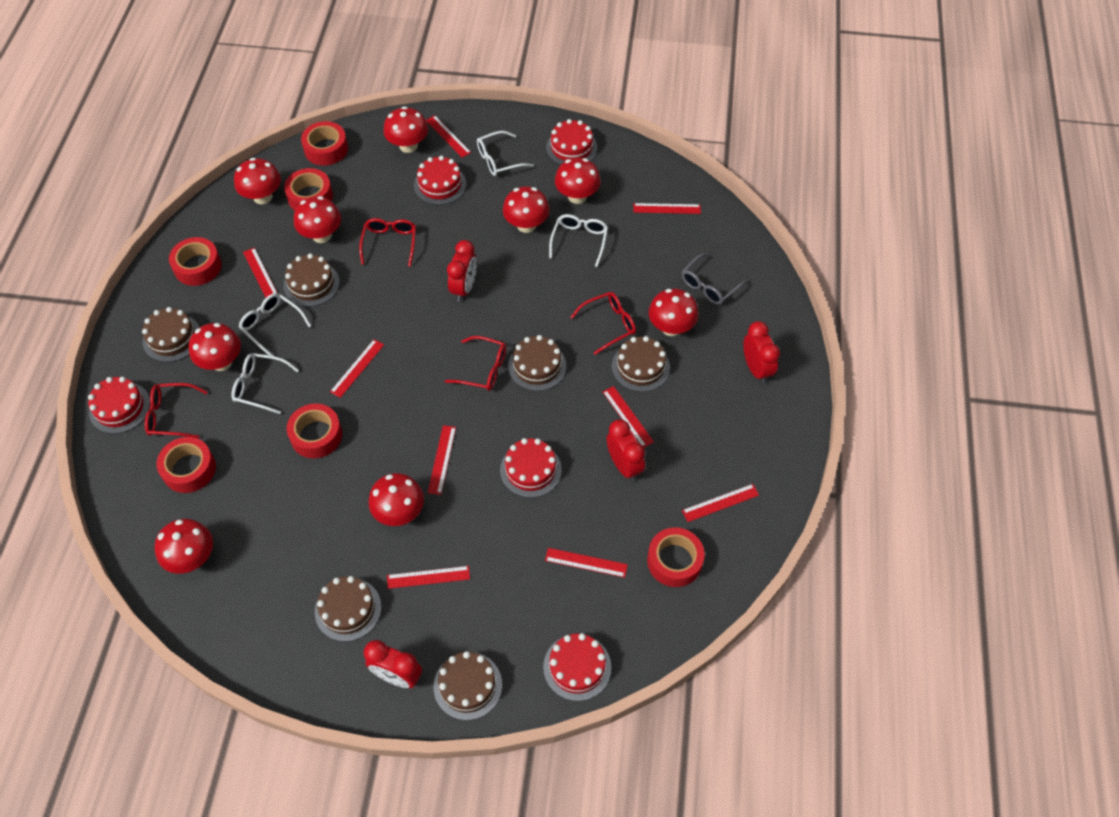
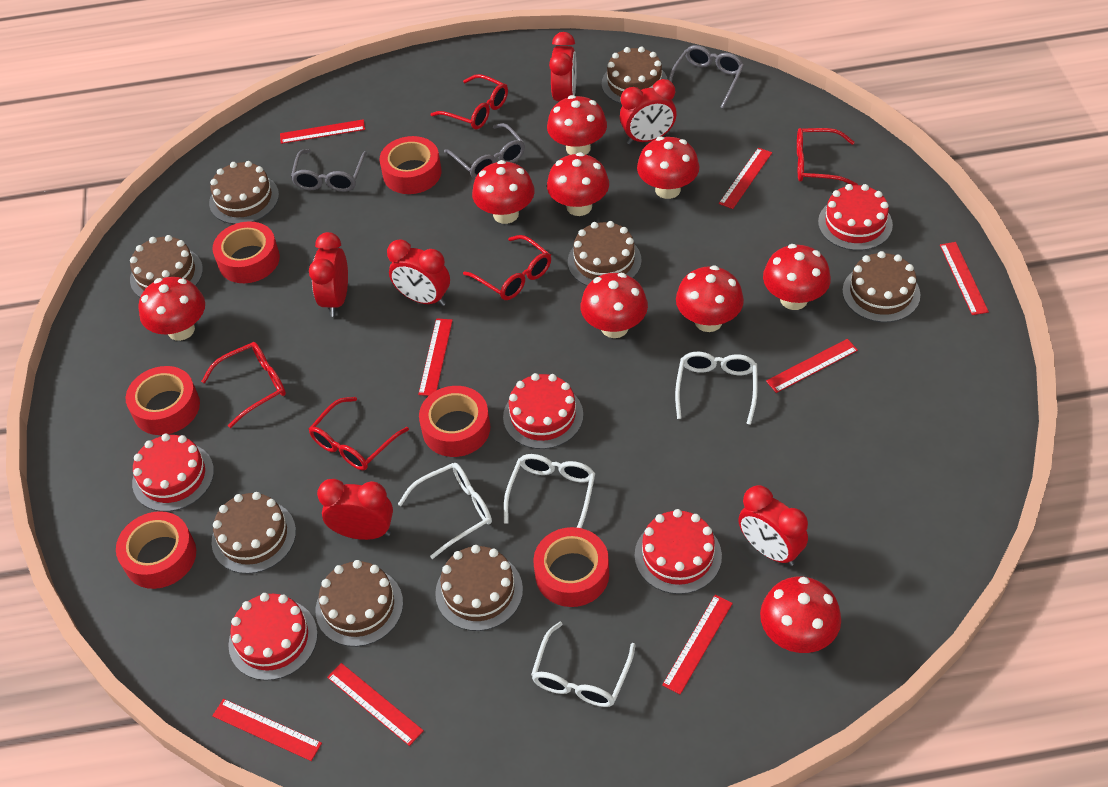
brown cake: [142,307,200,362] [283,253,339,307] [315,576,381,642] [434,651,502,720] [508,335,566,391] [612,336,670,392] = 6 -> [130,235,203,297] [209,161,279,224] [212,492,296,574] [316,560,403,647] [435,545,523,631] [568,221,642,286] [602,47,668,104] [842,251,920,322] = 8
grey glasses: [682,253,748,305] = 1 -> [291,149,367,192] [444,123,525,178] [669,45,744,109] = 3
red clock: [364,640,422,688] [447,240,477,302] [607,420,645,481] [743,321,780,384] = 4 -> [309,232,348,317] [317,479,393,540] [387,239,450,306] [549,32,577,101] [620,79,677,144] [738,485,808,566] = 6
red glasses: [145,383,207,438] [359,218,416,267] [445,336,506,391] [570,292,636,355] = 4 -> [201,342,286,428] [309,397,409,470] [431,74,508,129] [463,235,551,300] [797,128,858,185] = 5
red ruler: [243,248,278,297] [330,339,384,398] [387,566,470,589] [426,115,471,158] [428,425,456,495] [545,548,628,578] [603,386,654,447] [633,203,701,214] [682,484,759,522] = 9 -> [212,699,322,761] [280,119,365,144] [327,663,424,746] [418,318,453,396] [662,595,733,695] [719,148,772,209] [766,339,858,393] [940,242,989,315] = 8

